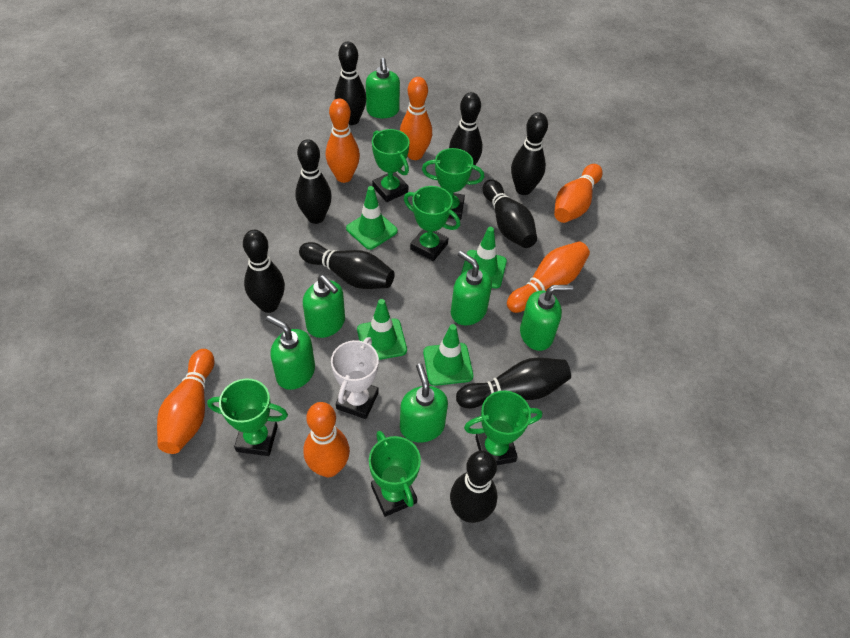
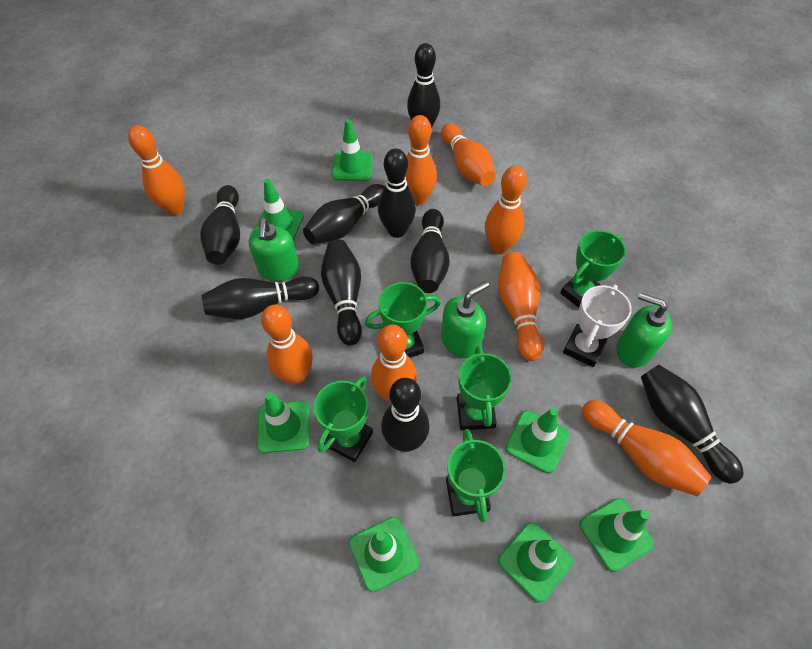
green soap dispenser: [266,315,315,390] [303,275,345,338] [366,58,400,118] [400,363,448,442] [451,251,492,325] [520,285,573,351] = 6 -> [249,218,299,281] [441,281,489,358] [616,292,672,368] = 3
green traffic cone: [346,186,398,250] [357,299,407,360] [423,324,473,386] [461,227,507,289] = 4 -> [254,179,304,240] [257,392,310,453] [332,119,373,181] [349,517,419,592] [498,522,573,603] [506,408,570,474] [579,498,654,572] = 7
green trophy: [207,379,288,456] [369,431,421,517] [372,129,410,202] [404,186,460,261] [422,148,484,220] [464,391,542,465] = 6 -> [314,376,373,462] [365,282,440,358] [446,429,506,523] [457,346,512,430] [560,230,626,308] = 5
orange bowling pin: [157,349,214,454] [303,402,350,477] [326,98,360,183] [400,77,432,160] [507,241,590,313] [554,164,603,223] = 6 -> [128,125,185,215] [261,305,313,385] [371,324,417,402] [405,115,437,205] [441,123,495,186] [485,166,527,254] [498,252,543,361] [582,400,712,497] = 8

